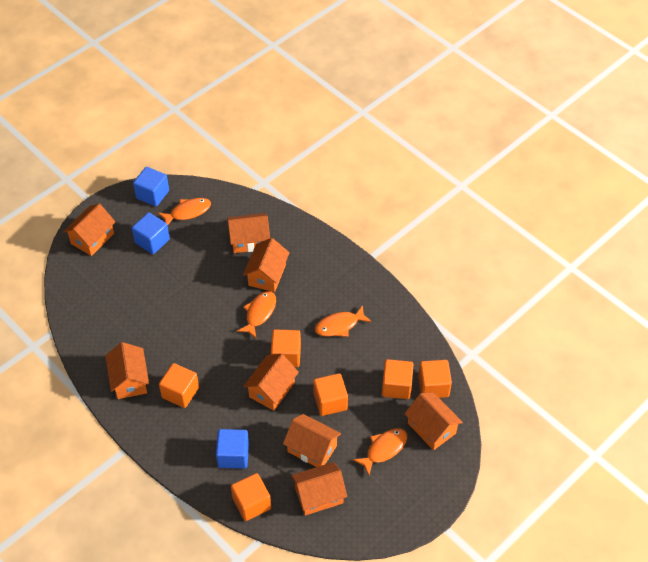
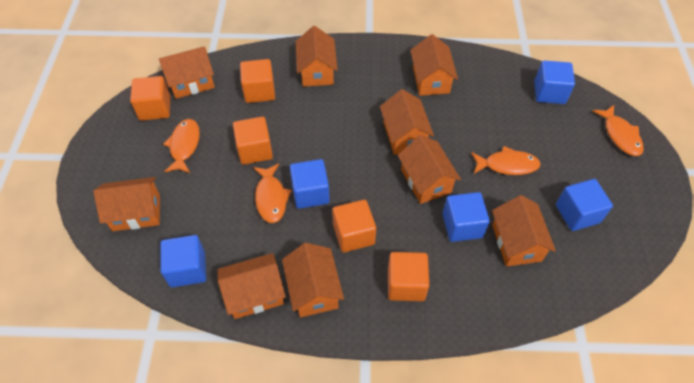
blue cube: [132,212,170,254] [133,167,169,206] [216,429,249,469] = 3 -> [160,235,206,287] [290,159,330,209] [443,192,490,242] [534,61,575,104] [556,179,613,231] = 5
orange cube: [159,363,199,408] [231,473,271,521] [271,330,301,367] [313,373,348,416] [382,359,413,399] [418,360,452,398] = 6 -> [130,76,170,121] [233,117,273,165] [240,59,275,103] [332,200,376,252] [388,252,429,301] = 5
orange house: [63,204,115,256] [106,342,149,399] [227,213,270,253] [243,238,290,292] [243,354,299,411] [283,414,341,467] [291,462,347,516] [404,392,463,450] = 8 -> [93,177,160,231] [159,46,215,99] [217,253,286,319] [282,243,344,318] [295,26,338,87] [380,89,434,155] [398,135,461,204] [410,34,458,96] [492,195,556,267] = 9

